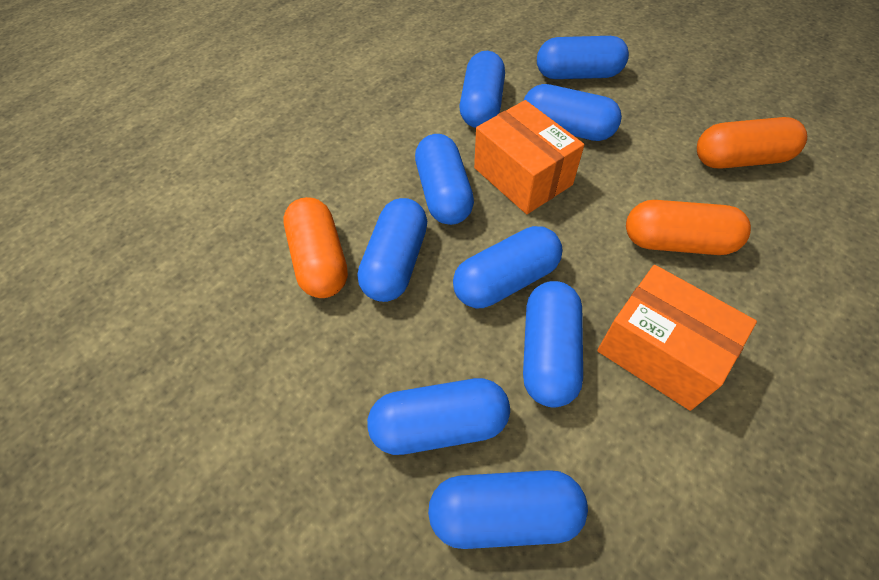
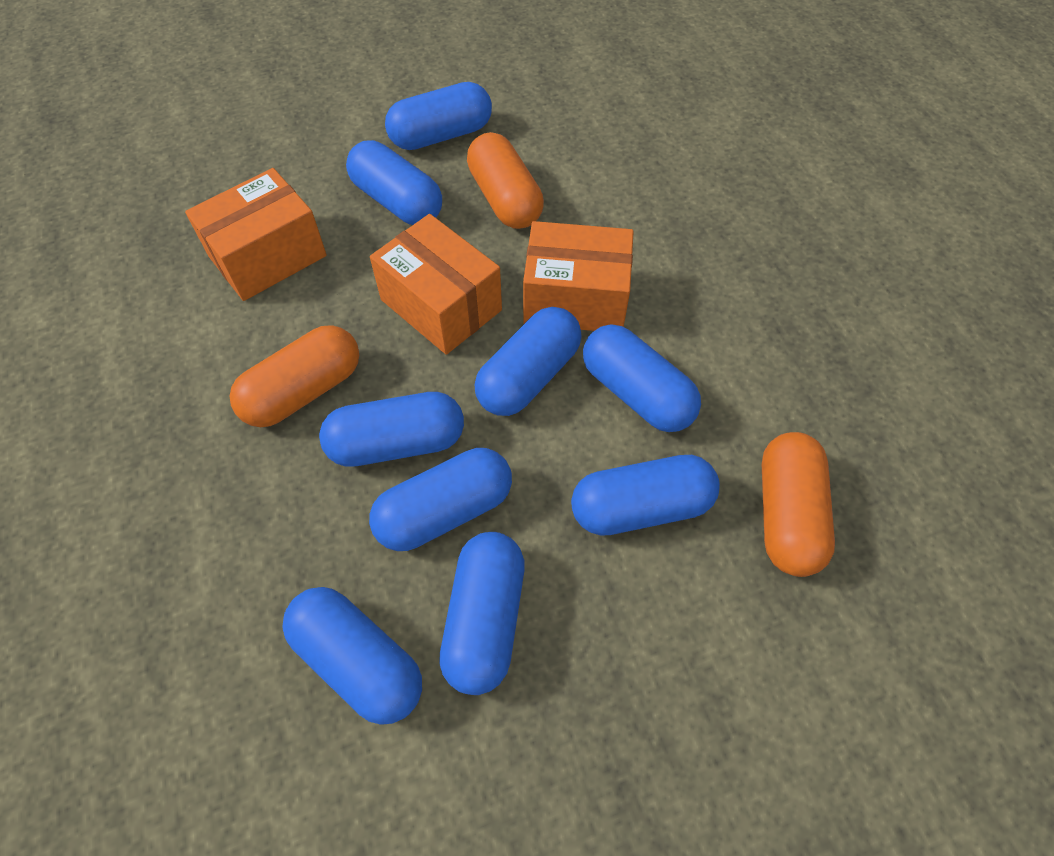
orange box: [474,100,584,214] [597,265,757,411] = 2 -> [185,168,327,301] [370,214,502,355] [523,221,634,331] = 3

